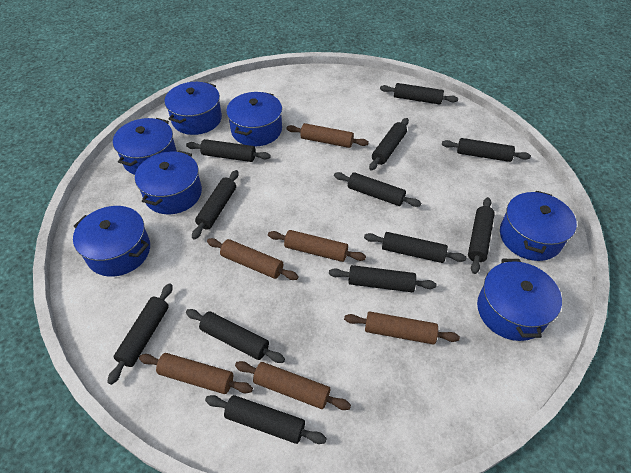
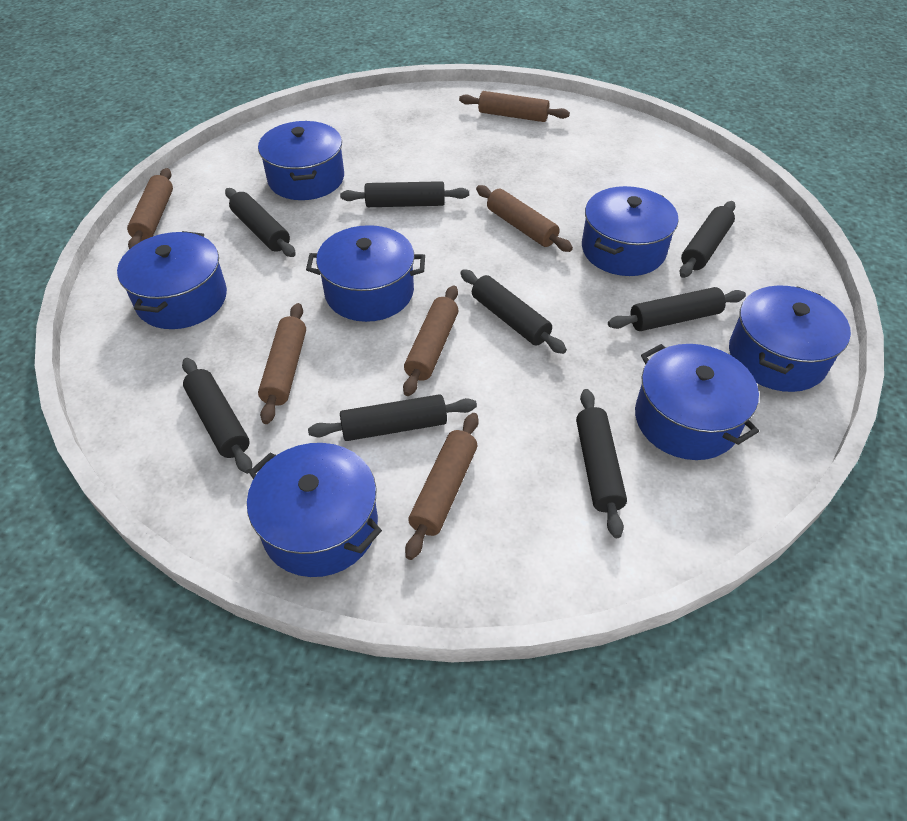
black rolling pin: [107,283,173,385] [186,139,271,162] [186,309,285,363] [192,170,238,240] [205,395,327,444] [329,265,436,292] [334,172,421,207] [364,232,467,263] [369,118,409,170] [380,83,458,104] [442,138,531,162] [468,197,495,274] = 12 -> [182,358,252,474] [225,188,296,257] [308,394,477,441] [340,181,469,207] [460,269,567,354] [576,389,627,538] [608,287,746,331] [679,201,736,278] = 8

